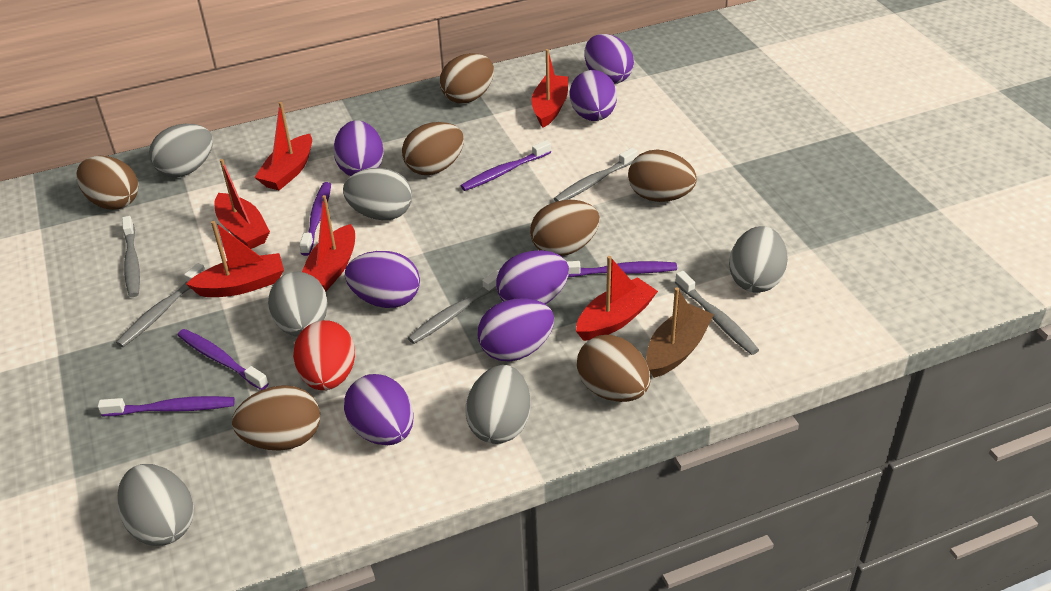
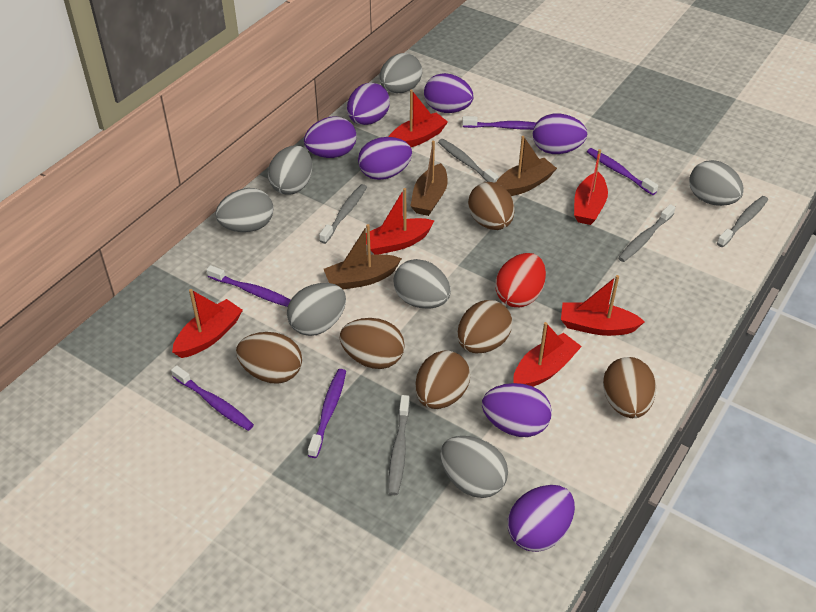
brown boat: [646,287,714,378] = 1 -> [324,224,402,289] [410,141,448,216] [496,136,557,196] = 3
brown egg: [76,156,138,210] [232,385,320,451] [402,122,464,175] [440,53,494,103] [530,200,600,256] [577,335,650,402] [628,150,697,202] = 7 -> [236,332,302,384] [339,318,405,369] [415,350,470,409] [457,300,513,353] [468,182,515,230] [603,357,656,418] = 6
grey egg: [117,464,194,546] [149,124,213,177] [268,272,328,337] [343,168,412,220] [466,365,530,444] [729,226,788,293] = 6 -> [215,188,273,232] [268,145,312,195] [287,283,346,336] [379,53,422,93] [393,259,451,309] [440,436,508,498] [689,160,744,206] = 7

